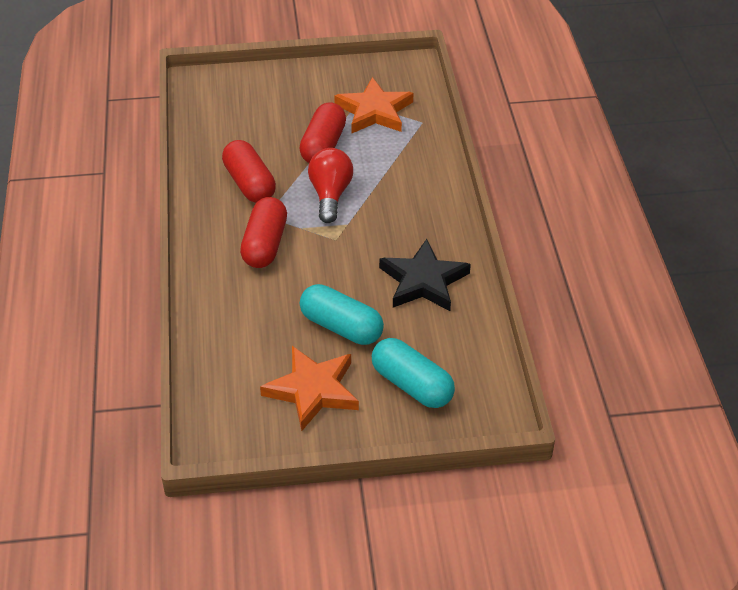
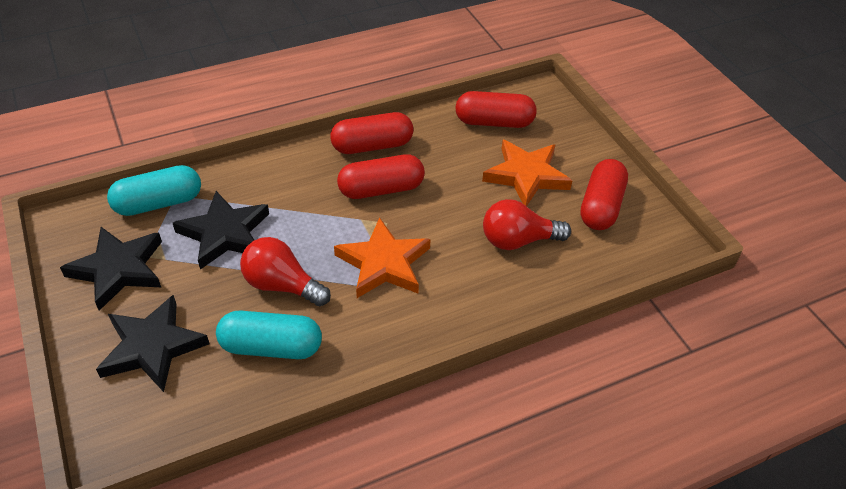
black star: [379,239,471,311] = 1 -> [60,227,162,311] [96,295,210,392] [173,191,269,270] = 3
red capsule: [222,140,276,203] [240,197,287,268] [299,102,346,163] = 3 -> [330,112,414,154] [337,154,425,199] [455,91,537,128] [580,159,628,230] = 4
red light bulb: [308,148,353,223] = 1 -> [240,237,331,306] [483,199,571,250] = 2

